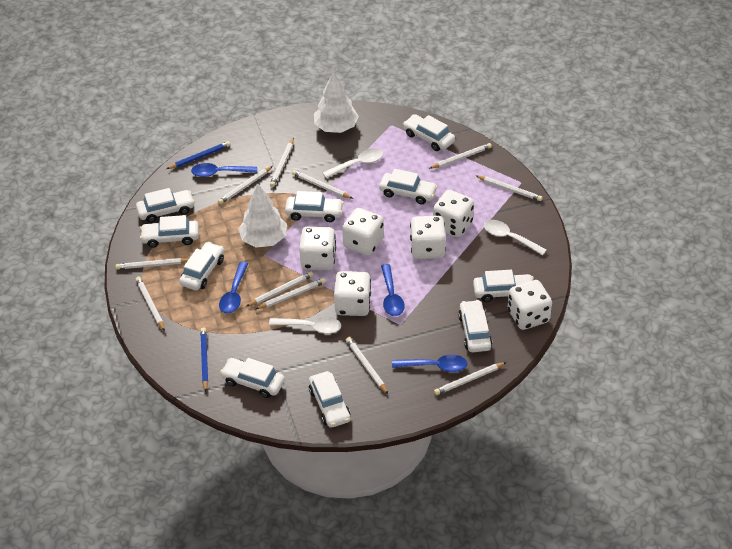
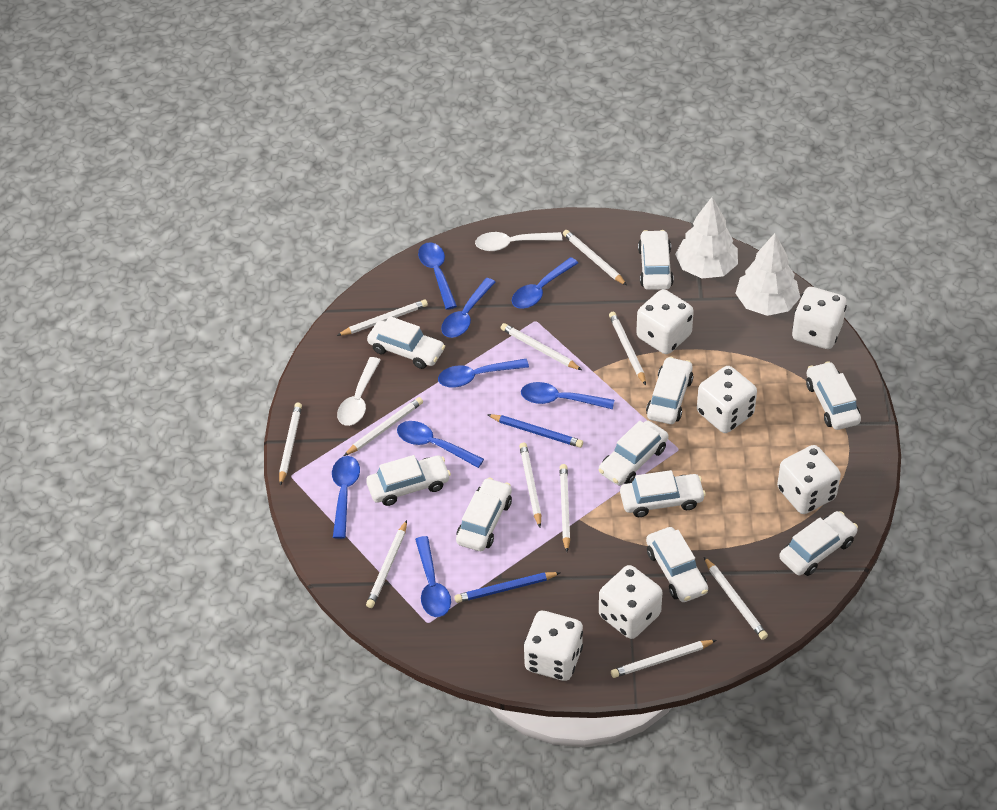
blue spoon: [191,163,257,177] [219,262,248,313] [381,264,405,316] [392,354,467,372] = 4 -> [332,456,360,539] [397,421,484,468] [415,536,451,617] [418,242,457,310] [438,359,529,388] [441,278,495,338] [512,257,578,309] [521,382,614,409] = 8
white spoon: [269,317,341,334] [323,148,383,178] [484,220,546,255] = 3 -> [337,357,381,426] [475,232,562,251] = 2

